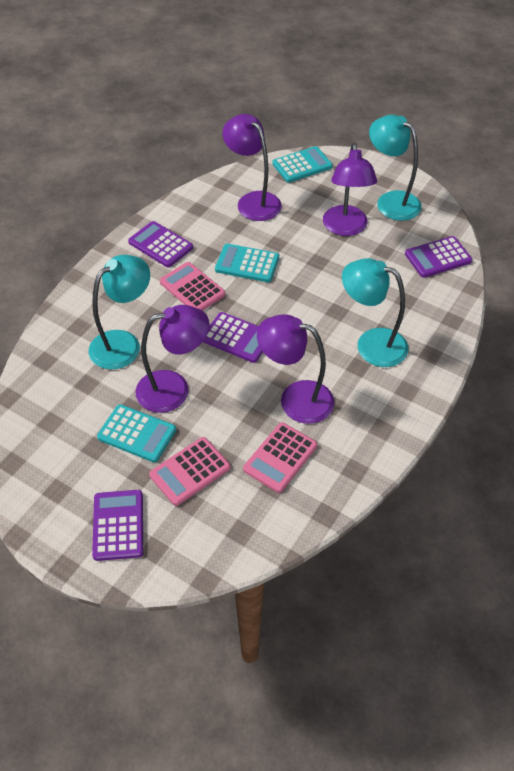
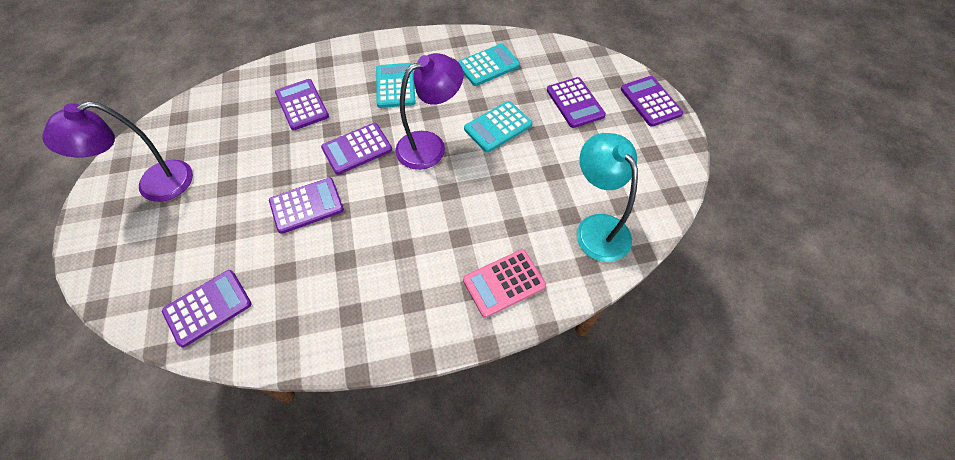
pink calculator: [149,437,230,506] [160,262,225,311] [243,422,317,493] = 3 -> [463,249,546,318] = 1
purple calculator: [92,490,143,561] [128,221,193,267] [203,312,263,363] [405,236,472,278] = 4 -> [162,270,252,348] [269,177,344,234] [275,79,329,130] [321,123,392,175] [547,77,606,128] [621,76,683,127] = 6
purple lamp: [135,305,209,413] [222,114,282,221] [257,314,334,424] [323,143,377,236] = 4 -> [42,101,193,202] [395,53,463,170] = 2
turquoise lamp: [89,255,150,369] [342,258,409,367] [369,115,421,221] = 3 -> [576,133,638,262] = 1

